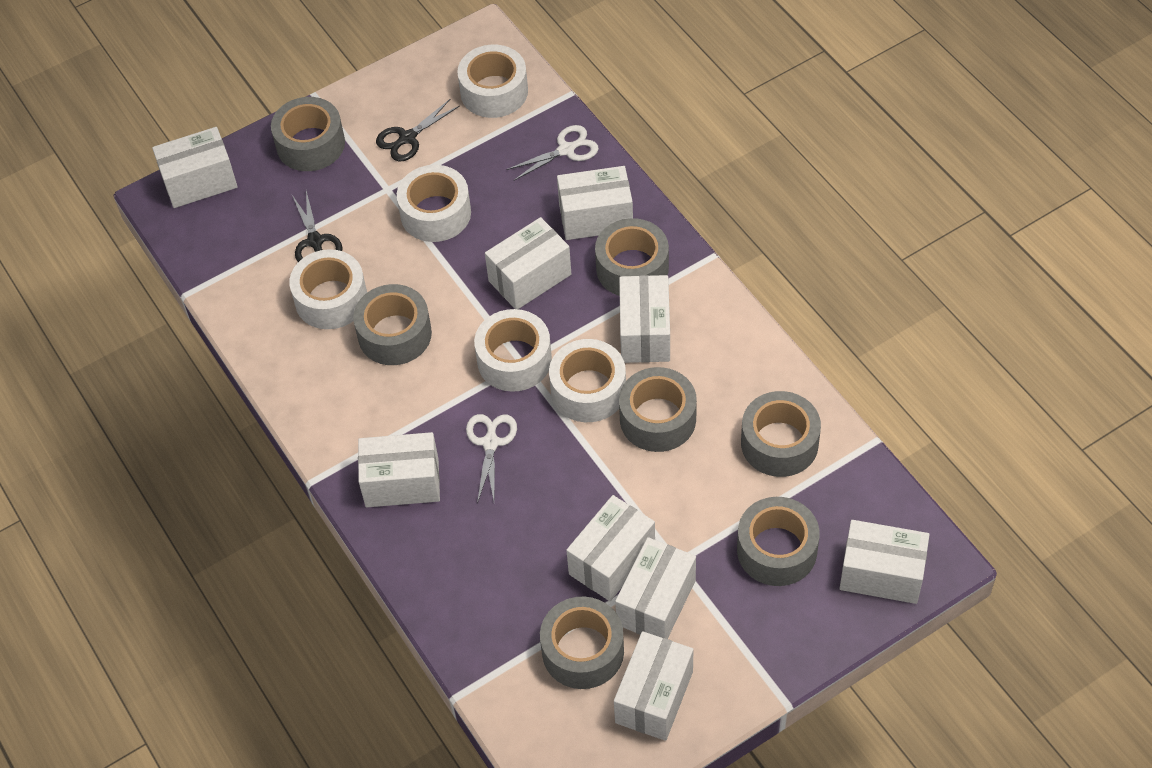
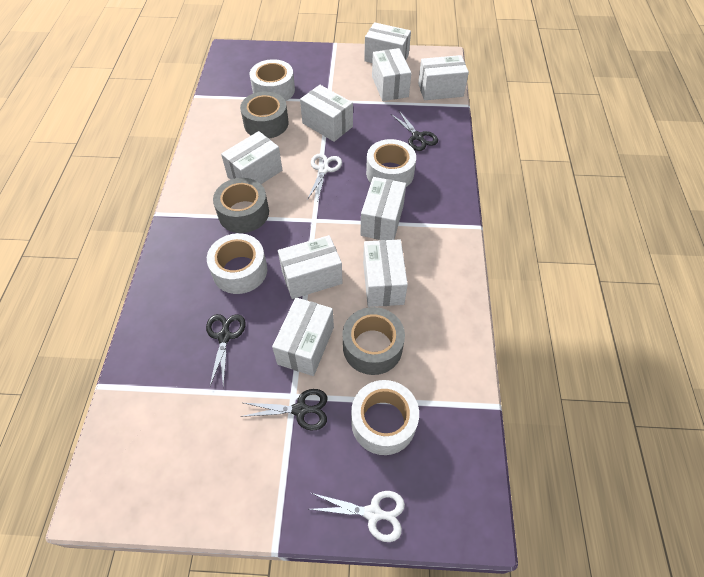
black scissors: [292,191,343,262] [376,98,460,161] = 2 -> [206,314,246,387] [240,389,328,431] [391,111,438,151] = 3
grey tape: [271,97,345,171] [353,284,432,365] [540,597,624,689] [595,218,669,296] [619,367,697,452] [737,497,820,586] [741,391,821,477] = 7 -> [213,178,269,233] [240,91,289,138] [342,307,405,375] = 3
white tape: [289,249,367,329] [397,165,471,242] [457,45,528,118] [474,309,552,392] [549,339,626,422] = 5 -> [207,233,267,294] [250,59,295,101] [351,380,419,455] [366,139,416,187] = 4

